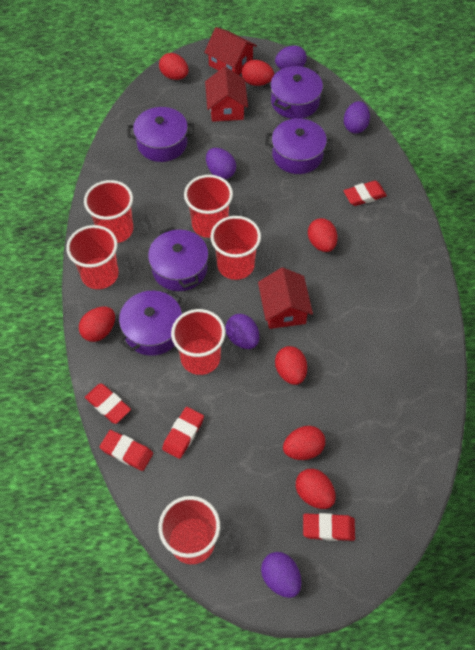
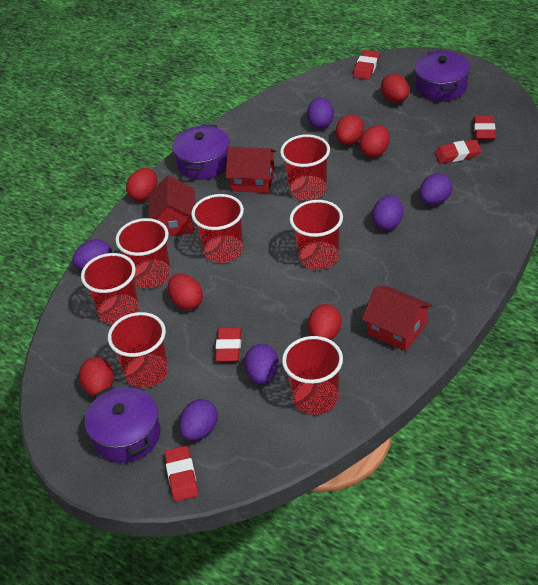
purple egg: [206,148,236,179] [225,314,259,349] [261,552,301,598] [275,45,307,69] [344,101,370,134] = 5 -> [72,239,112,270] [179,399,218,441] [244,344,279,384] [307,97,334,129] [372,195,403,231] [419,173,453,205] = 6
purple pot: [119,290,182,356] [127,107,194,162] [148,227,208,291] [265,118,333,174] [270,66,323,119] = 5 -> [85,386,160,463] [172,125,230,180] [415,51,470,101] = 3
red cup: [66,225,119,289] [84,180,133,243] [159,496,220,564] [171,309,225,375] [184,175,233,238] [210,216,261,280] = 6 -> [81,253,139,325] [108,312,168,388] [115,218,171,288] [191,194,244,263] [280,134,330,200] [282,336,343,415] [289,200,343,270] = 7

